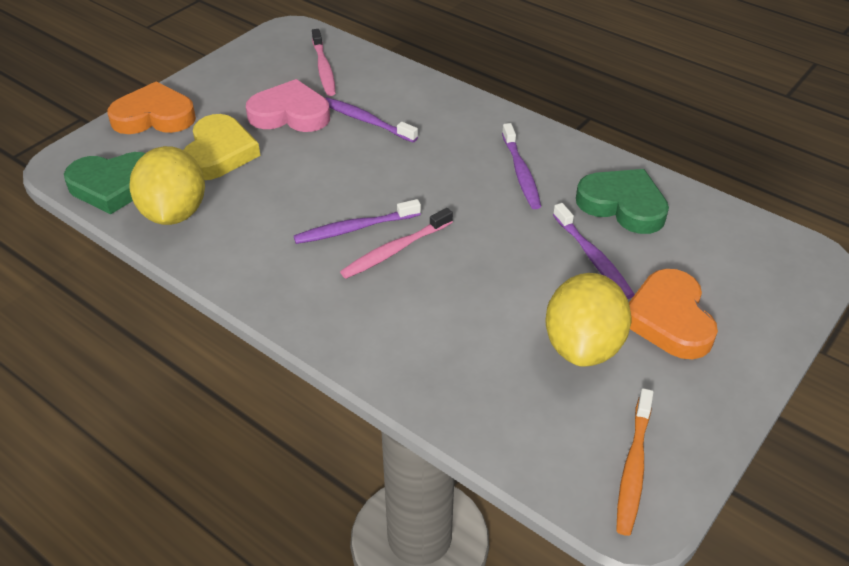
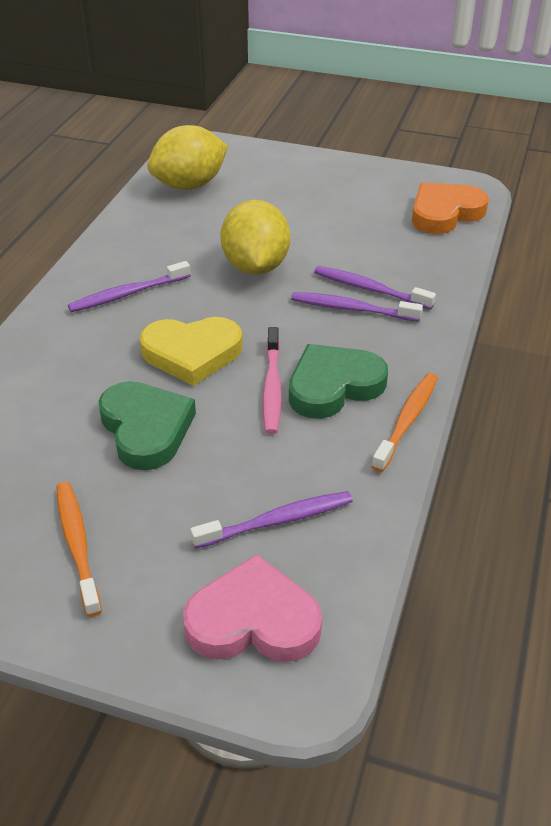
orange heart: [108,82,196,134] [629,269,718,359] = 2 -> [412,182,489,234] = 1
orange toothbrush: [616,388,654,536] = 1 -> [56,482,102,617] [371,373,438,472] = 2
pink toothbrush: [312,29,336,96] [340,208,453,279] = 2 -> [263,327,282,434] = 1

